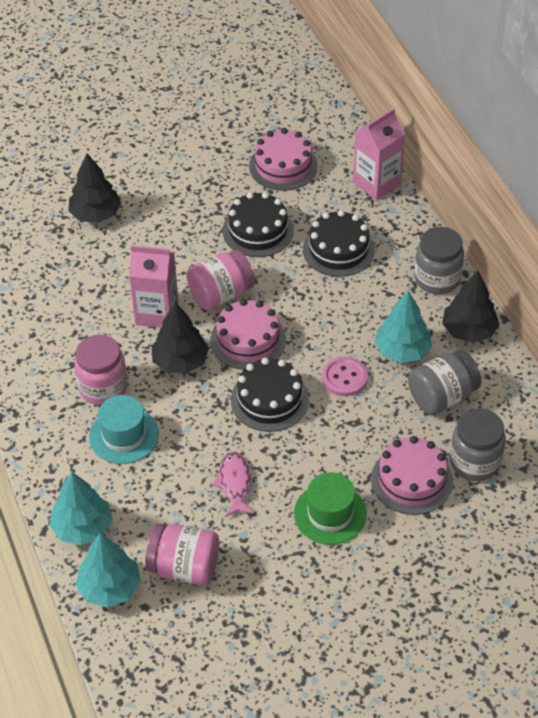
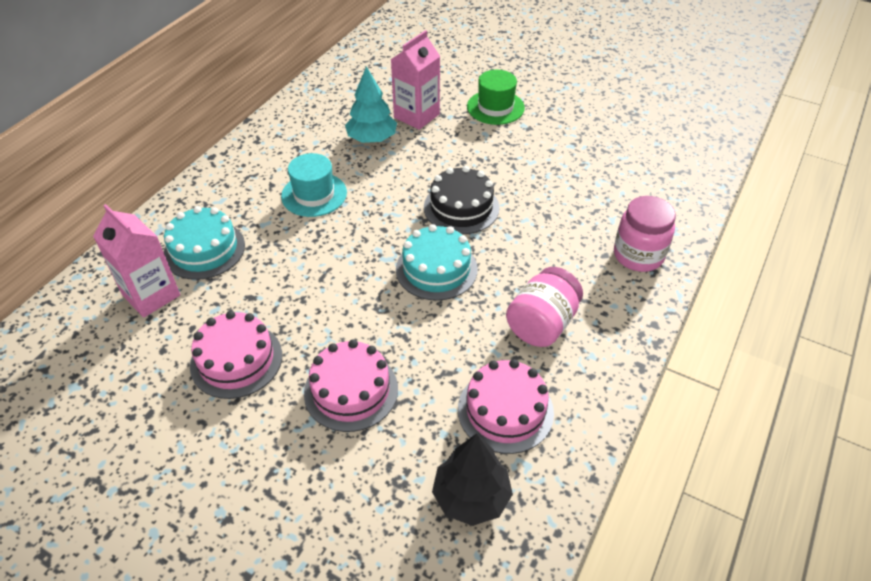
black cake: [223,192,294,257] [231,358,309,432] [303,210,375,277] = 3 -> [424,166,499,234] = 1
black tree: [68,153,121,223] [152,302,209,373] [442,271,500,343] = 3 -> [432,433,513,526] = 1
grey jar: [408,350,481,415] [414,227,464,294] [450,408,506,481] = 3 -> none = 0
pink button: [322,357,368,396] = 1 -> none = 0
pink fish: [213,451,254,517] = 1 -> none = 0
pink jar: [74,335,128,405] [145,524,219,585] [186,250,255,311] = 3 -> [506,267,583,347] [614,196,676,272] = 2
turquoise cake: none = 0 -> [164,206,245,280] [396,224,478,301] = 2
turquoise tree: [49,472,113,545] [76,533,141,607] [374,291,432,363] = 3 -> [345,66,397,143] = 1

